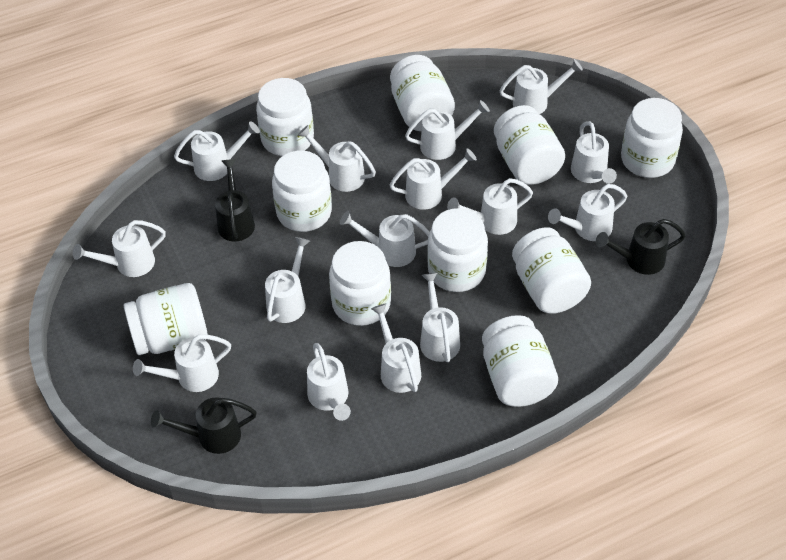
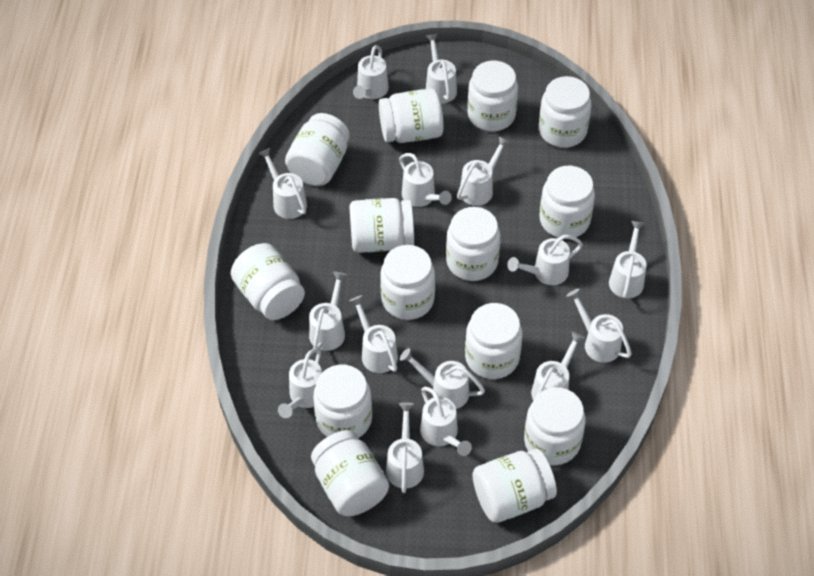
black watering can: [151,397,257,454] [215,159,255,241] [596,219,686,275] = 3 -> none = 0
white jar: [124,283,207,355] [256,78,314,156] [272,151,332,232] [329,241,391,326] [390,55,455,131] [427,208,488,292] [482,315,558,407] [494,105,565,185] [512,227,591,314] [621,98,683,178] = 10 -> [231,243,305,320] [285,113,350,186] [311,430,389,516] [313,365,372,438] [349,198,414,253] [379,88,444,143] [380,245,435,320] [446,207,500,281] [465,303,522,379] [467,61,518,131] [472,449,557,523] [524,387,586,465] [539,76,591,148] [539,166,595,238] = 14

